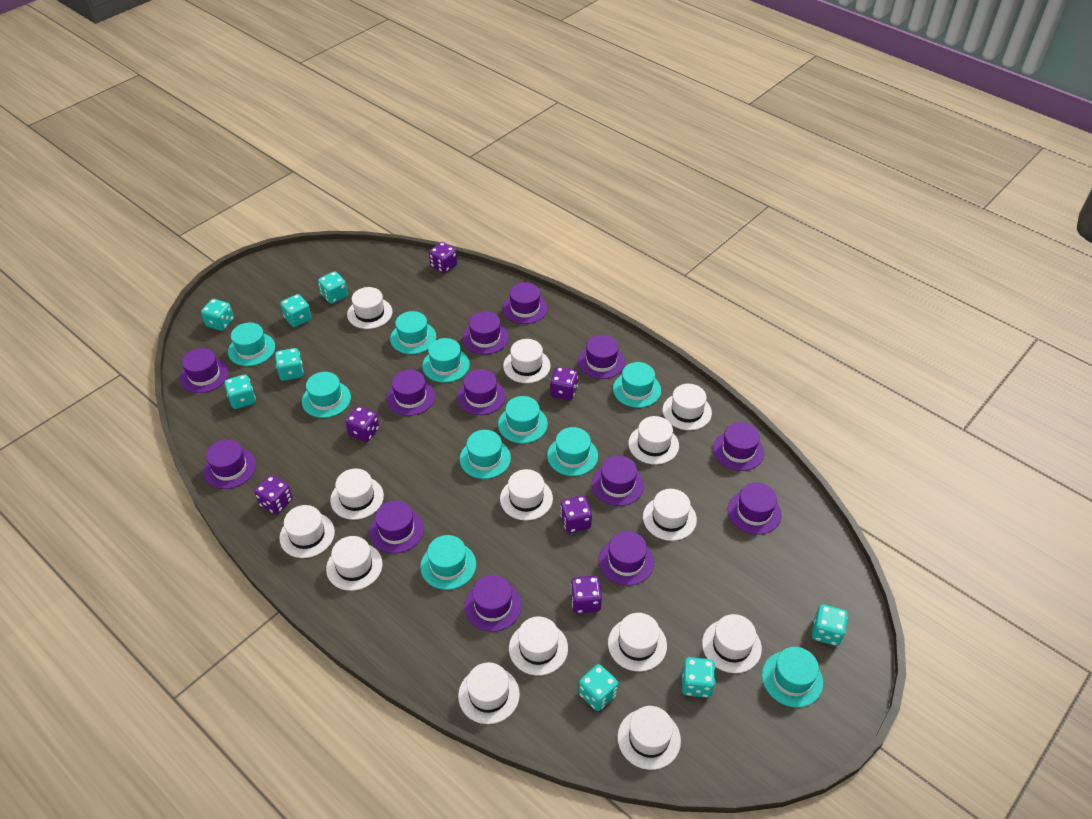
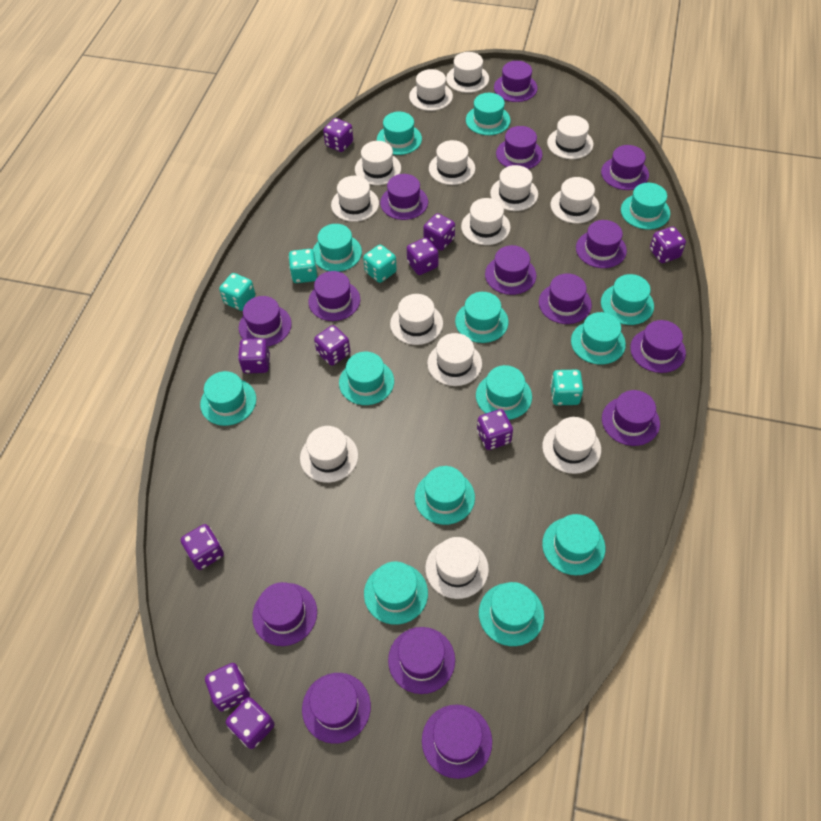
purple dice: [254,475,292,514] [345,406,379,442] [429,242,457,273] [550,367,578,400] [560,496,592,533] [570,576,602,613] = 6 -> [181,524,224,570] [205,663,250,712] [226,697,275,749] [238,338,270,374] [314,325,350,366] [323,118,353,152] [407,238,438,275] [423,213,455,251] [477,409,513,450] [650,226,686,263] = 10
purple hat: [180,348,229,393] [203,439,256,489] [369,500,424,553] [386,370,435,416] [457,369,506,415] [462,311,509,355] [464,575,522,632] [503,282,548,324] [578,335,625,379] [592,456,644,506] [598,531,654,586] [713,422,764,471] [728,483,782,534] = 13 -> [239,296,292,346] [252,582,317,646] [302,673,371,744] [308,271,360,321] [380,174,428,220] [388,627,455,694] [422,705,492,779] [485,245,536,295] [494,61,537,102] [496,126,542,169] [539,274,592,324] [576,220,627,268] [601,145,649,190] [602,390,660,446] [630,320,686,373] = 15
turquoise dice: [201,299,234,331] [224,374,256,409] [275,348,304,381] [280,294,312,327] [318,271,348,304] [578,664,618,711] [682,657,715,698] [812,604,848,646] = 8 -> [219,273,255,311] [289,249,317,283] [363,245,397,283] [550,370,583,405] = 4
turquoise hat: [228,322,275,366] [302,372,351,418] [390,311,436,354] [420,535,476,590] [422,338,470,383] [460,430,511,479] [498,396,548,443] [547,427,598,476] [613,362,661,408] [762,647,823,707] = 10 -> [200,371,256,426] [313,224,362,272] [339,352,394,405] [364,562,428,625] [377,112,422,155] [415,466,475,525] [455,292,508,343] [466,93,511,135] [476,365,532,420] [479,582,544,646] [542,514,605,575] [571,312,626,365] [601,274,654,325] [621,183,670,230] = 14

